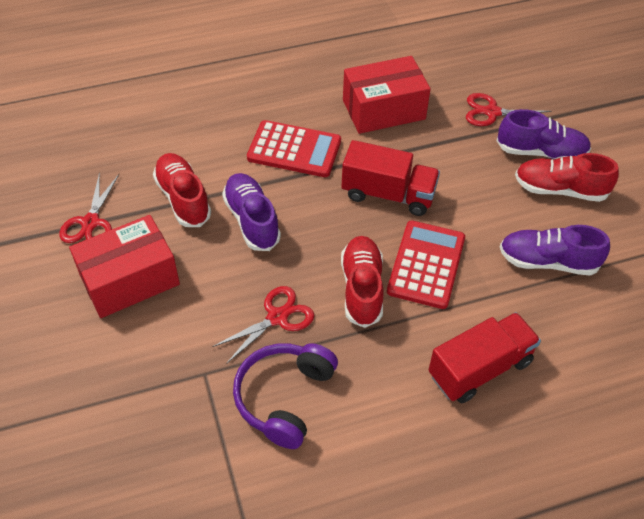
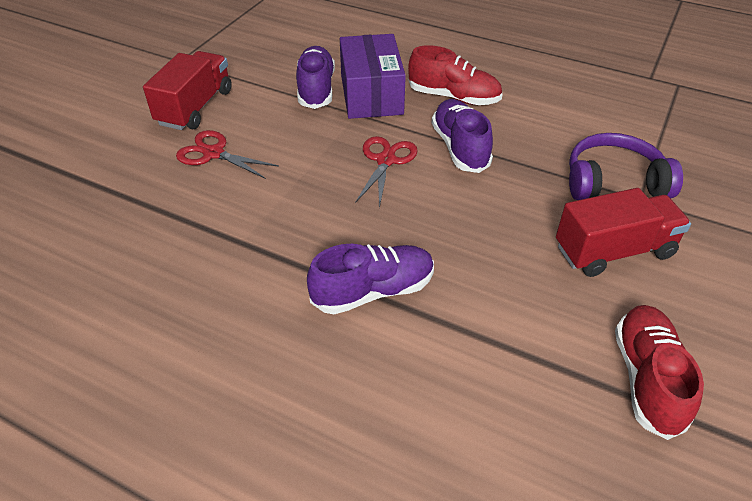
purple box: none = 0 -> [340,34,406,119] = 1
red box: [69,215,180,318] [343,56,431,134] = 2 -> none = 0
red calculator: [247,120,341,177] [387,220,465,309] = 2 -> none = 0
red scissors: [59,172,119,243] [212,286,314,364] [466,93,551,126] = 3 -> [176,130,279,179] [355,136,418,208] = 2
red shoe: [153,153,211,227] [341,236,384,328] [515,153,619,202] = 3 -> [408,45,503,105] [615,305,704,440] = 2

